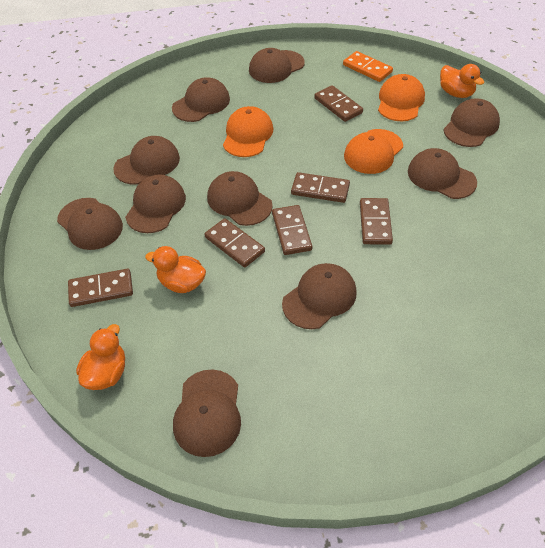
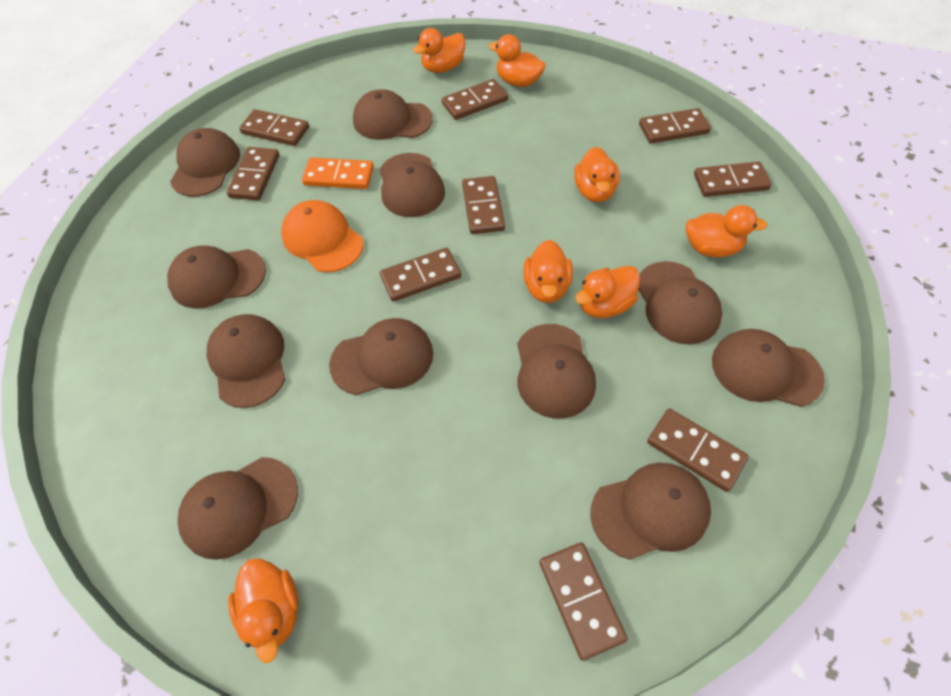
brown cap: [57,198,123,250] [113,136,180,185] [125,174,186,233] [172,77,230,122] [173,369,241,457] [207,171,273,226] [249,48,305,83] [282,263,357,329] [408,148,477,199] [443,99,500,147] = 10 -> [167,246,266,309] [170,128,240,197] [178,457,298,560] [207,314,286,408] [329,318,433,395] [353,89,433,140] [380,153,445,217] [517,324,596,419] [591,463,711,560] [638,261,722,345] [712,329,825,407] = 11
brown domino: [68,269,133,307] [205,218,265,267] [272,205,312,255] [291,172,350,203] [314,85,363,122] [360,198,393,245] = 6 -> [226,147,279,201] [239,109,309,146] [380,248,461,302] [442,79,508,120] [462,176,505,234] [540,542,628,661] [639,108,711,144] [647,408,749,492] [694,162,772,197] = 9
orange cap: [223,106,273,157] [344,129,403,174] [378,74,425,121] = 3 -> [281,200,364,272] = 1
orange duck: [76,324,125,390] [145,246,206,293] [440,64,484,98] = 3 -> [228,558,298,663] [413,28,465,73] [489,34,546,87] [523,240,573,303] [574,147,620,202] [575,266,640,318] [686,205,767,257] = 7

